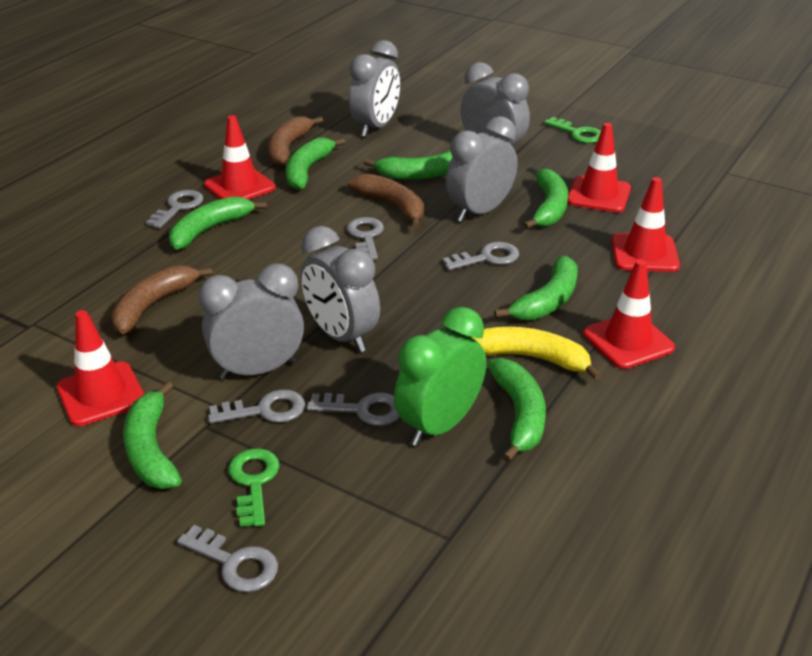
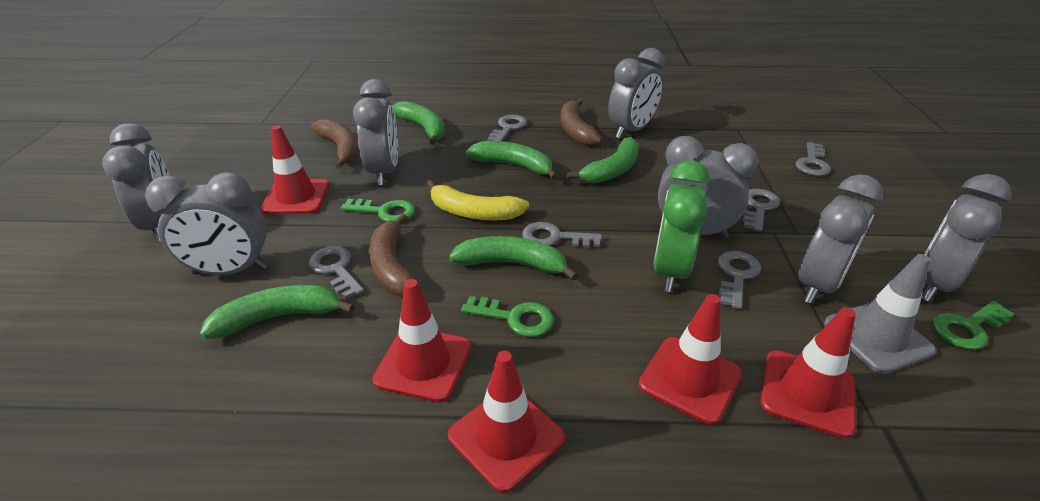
green banana: [123,381,182,489] [169,196,267,250] [286,137,345,190] [364,150,452,180] [487,358,546,462] [494,256,578,320] [523,168,568,230] = 7 -> [200,285,355,339] [392,101,445,145] [449,236,578,280] [465,141,558,180] [567,137,639,184] = 5
green key: [229,448,280,527] [544,117,601,143] = 2 -> [341,199,415,222] [461,296,554,337] [933,301,1014,350] = 3
grey clock: [198,263,304,380] [300,226,380,352] [349,40,400,137] [446,116,517,222] [461,62,530,152] = 5 -> [102,123,170,242] [145,172,268,275] [353,79,398,185] [608,48,665,139] [658,136,758,238] [798,174,884,304] [921,174,1012,302] = 7
grey traffic cone: none = 0 -> [824,254,936,374] = 1

